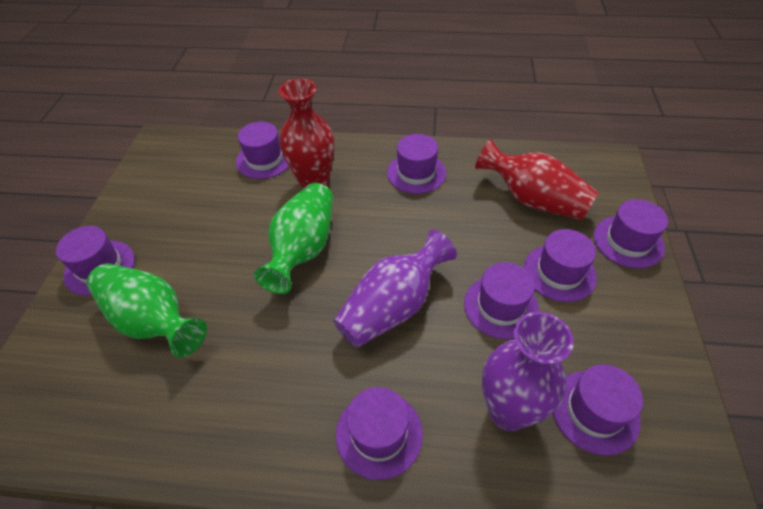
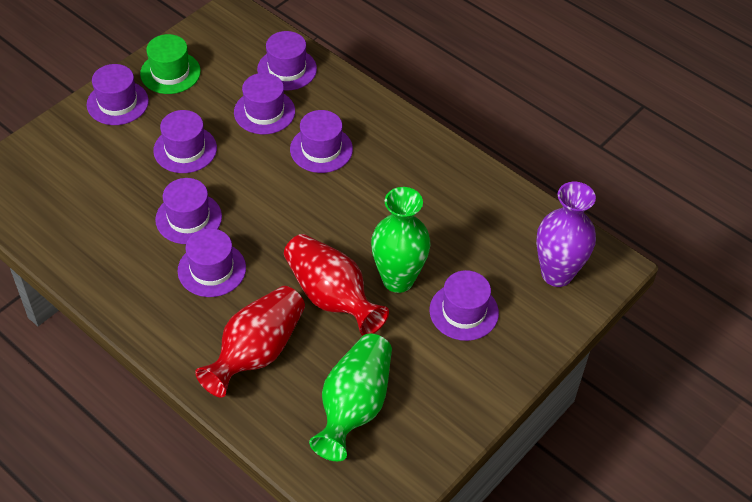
green hat: none = 0 -> [140,34,201,94] = 1
purple vase: [333,230,457,348] [482,312,574,431] = 2 -> [536,182,596,287] = 1

